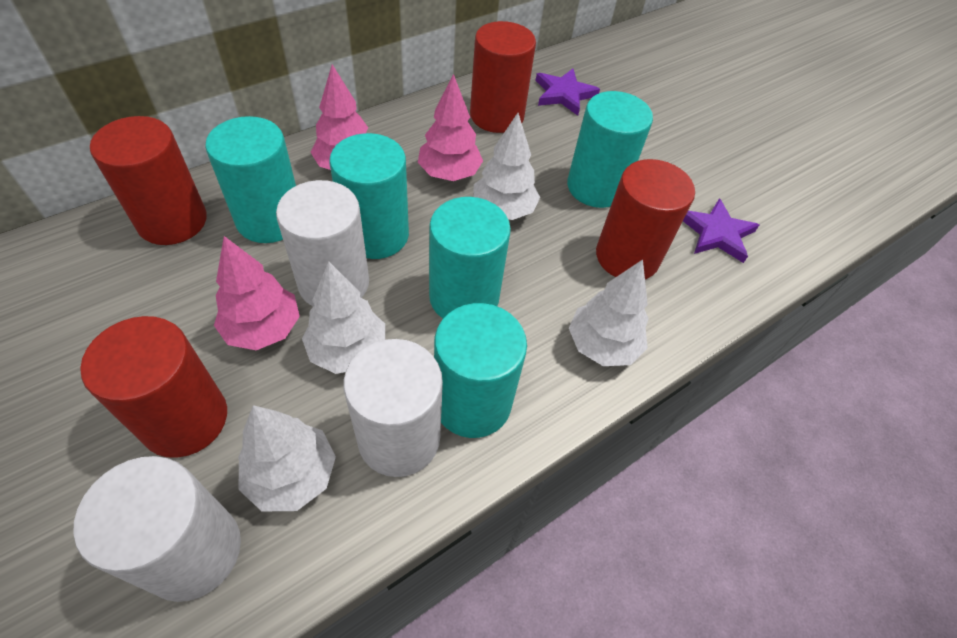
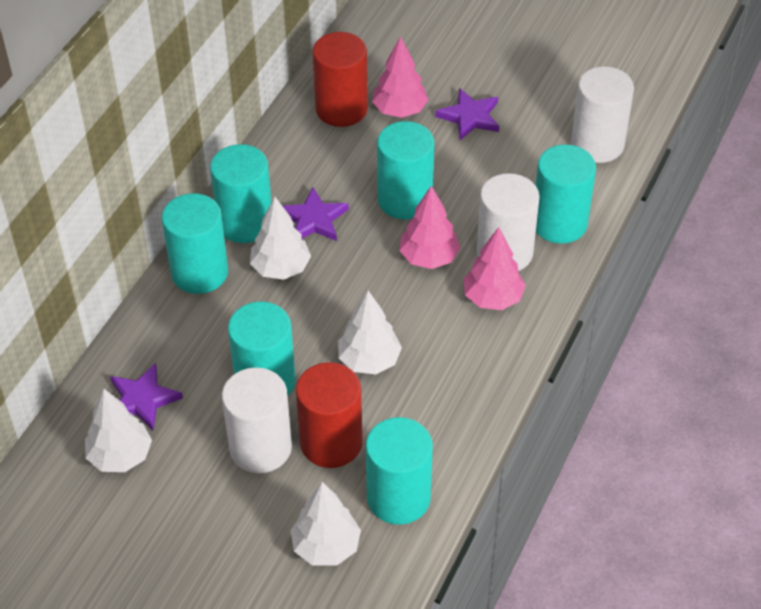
purple star: [535,68,600,116] [683,198,759,263] = 2 -> [110,363,183,431] [283,187,349,241] [435,88,499,140] = 3
red cylinder: [80,316,227,458] [90,116,207,245] [470,21,536,133] [596,159,695,279] = 4 -> [296,362,362,468] [312,32,368,127] = 2
turquoise cylinder: [205,116,296,243] [329,133,409,259] [429,197,511,319] [434,303,527,438] [567,91,653,208] = 5 -> [162,193,228,294] [210,144,271,243] [228,301,296,396] [366,417,433,525] [377,121,434,219] [536,144,596,244] = 6

